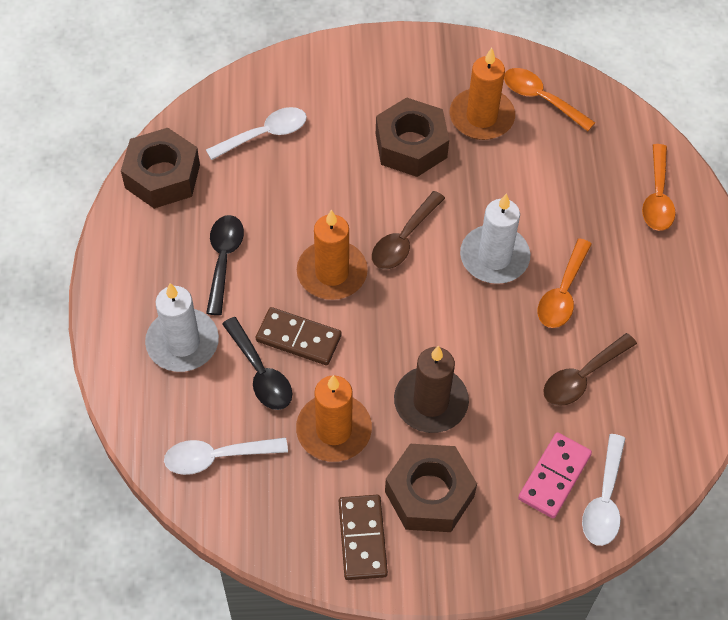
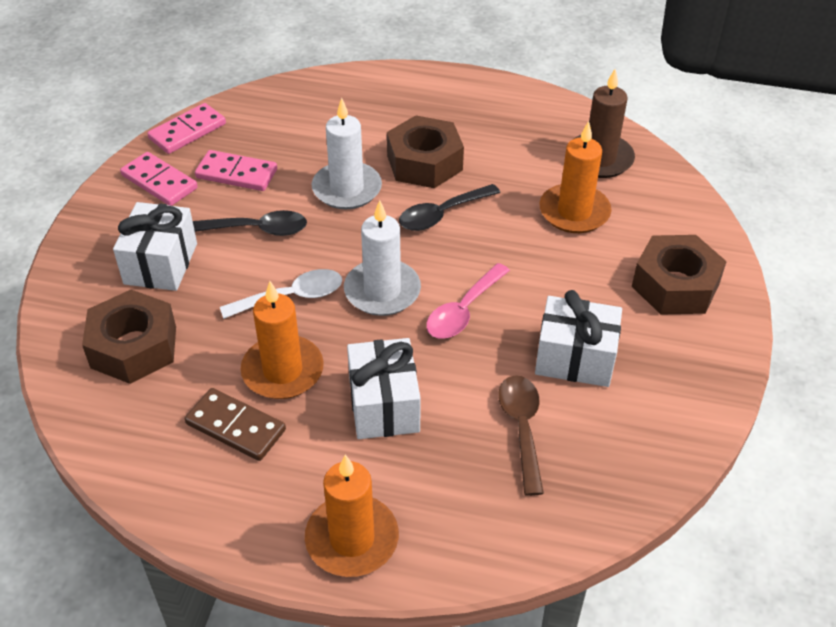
brown domino: [256,307,342,365] [339,495,388,580] = 2 -> [185,388,286,461] = 1
brown spoon: [372,191,445,269] [543,333,637,406] = 2 -> [498,375,544,496] = 1
orange spoon: [504,68,595,131] [538,238,592,328] [642,144,676,231] = 3 -> none = 0
pink domino: [518,432,592,518] = 1 -> [120,152,198,206] [148,103,226,154] [195,150,277,191] = 3
pink spoon: none = 0 -> [426,263,510,339] = 1
white gift: none = 0 -> [113,202,197,291] [347,338,421,439] [535,290,622,387] = 3
white spoon: [164,437,288,475] [206,107,307,160] [582,434,626,546] = 3 -> [220,269,342,319] = 1

